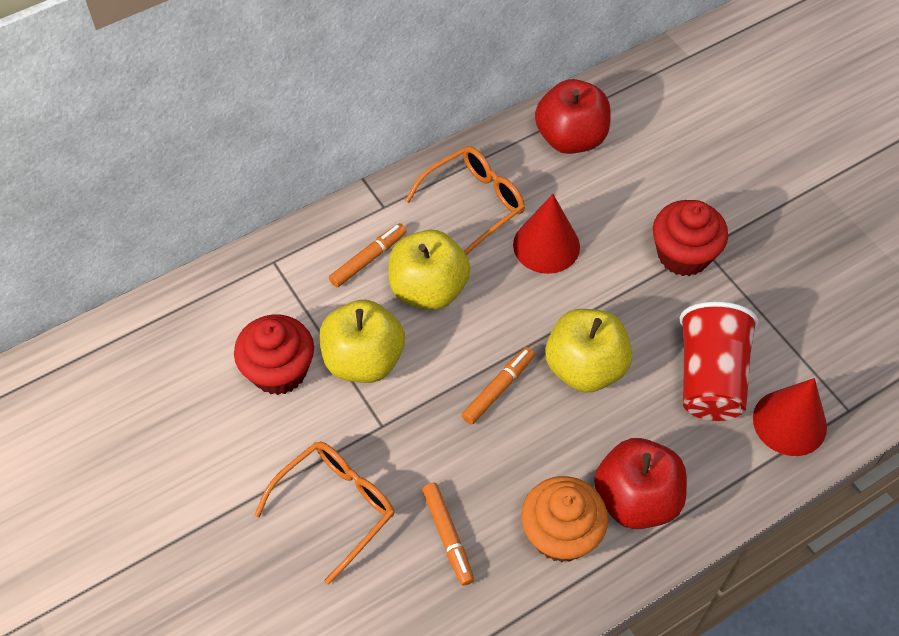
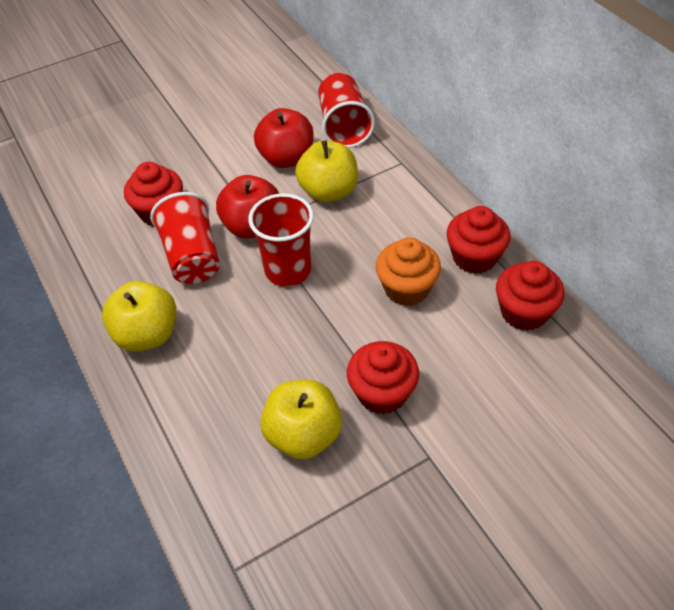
orange glasses: [255,442,395,585] [405,146,525,255] = 2 -> none = 0
orange marker: [329,223,407,287] [422,483,474,586] [462,347,535,425] = 3 -> none = 0
red cone: [513,194,580,274] [753,378,827,456] = 2 -> none = 0
red cup: [679,301,758,421] = 1 -> [150,192,220,284] [248,193,314,287] [318,73,375,148] = 3
red cupcake: [234,315,314,395] [653,200,728,276] = 2 -> [124,162,183,226] [347,341,419,415] [446,206,511,274] [496,261,564,331] = 4

